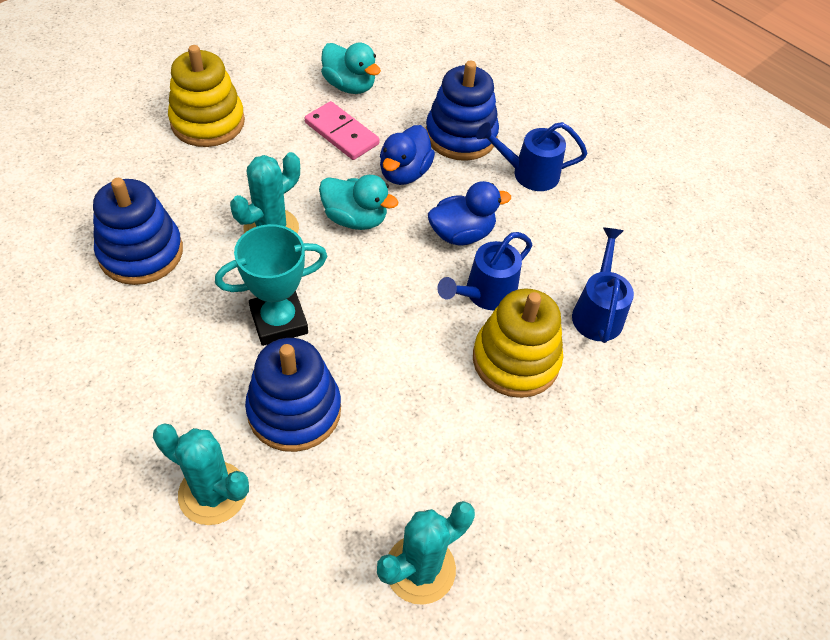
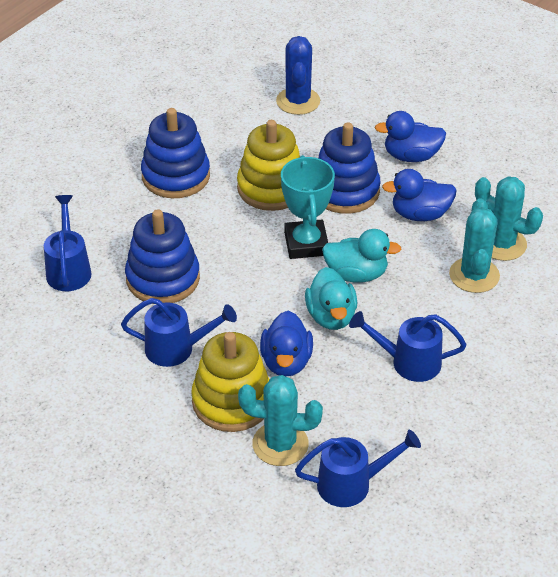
blue cactus: none = 0 -> [276,36,320,115] = 1
blue duck: [380,125,435,185] [428,181,511,245] = 2 -> [260,311,313,376] [375,111,446,162] [382,169,457,221] = 3
blue watering can: [437,232,532,310] [476,122,587,191] [572,228,634,343] = 3 -> [44,195,92,291] [121,298,237,367] [295,430,421,507] [349,311,466,382] = 4
pink domino: [305,101,380,160] = 1 -> none = 0

